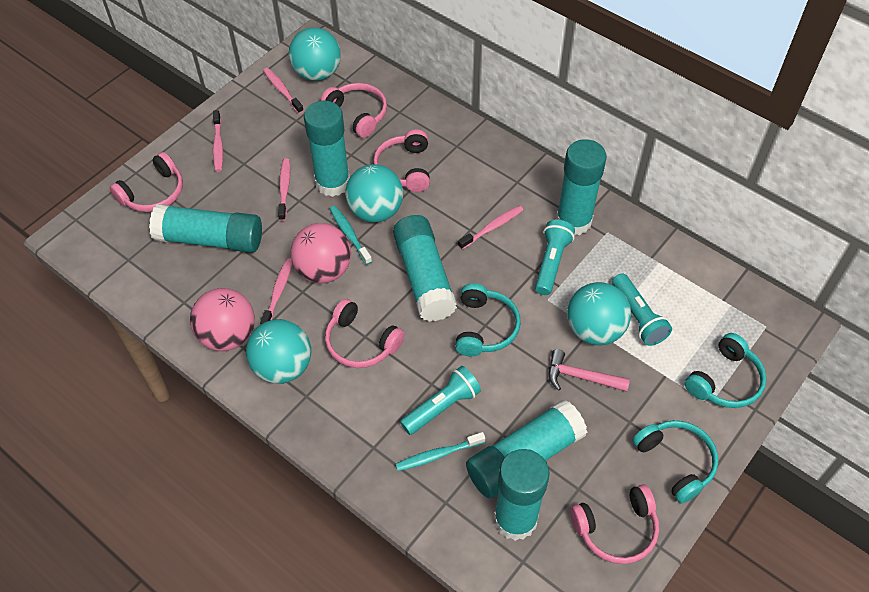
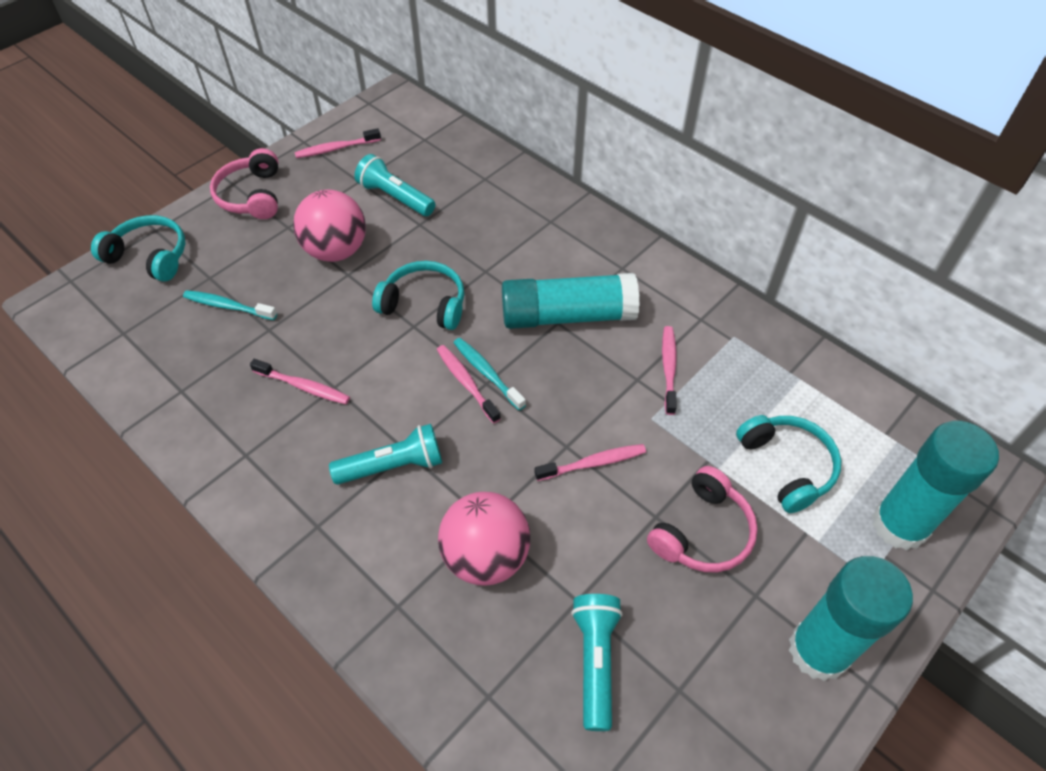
pink hammer: [548,349,630,392] = 1 -> none = 0
pink headphones: [110,152,183,212] [321,83,387,138] [325,299,405,368] [373,129,430,192] [570,485,659,564] = 5 -> [210,148,278,219] [647,466,758,572] = 2
turquoise ball: [246,319,311,384] [289,27,341,81] [345,164,403,223] [567,282,631,345] = 4 -> none = 0
turquoise glue stick: [149,204,262,253] [304,101,350,197] [393,215,457,322] [466,400,587,498] [494,449,550,541] [556,139,607,235] = 6 -> [502,273,640,329] [789,556,913,681] [872,421,999,550] = 3

